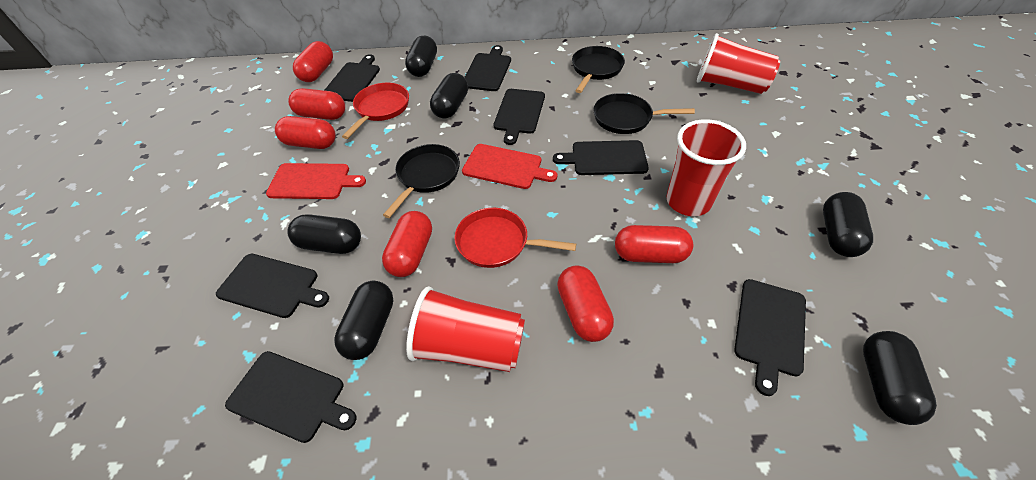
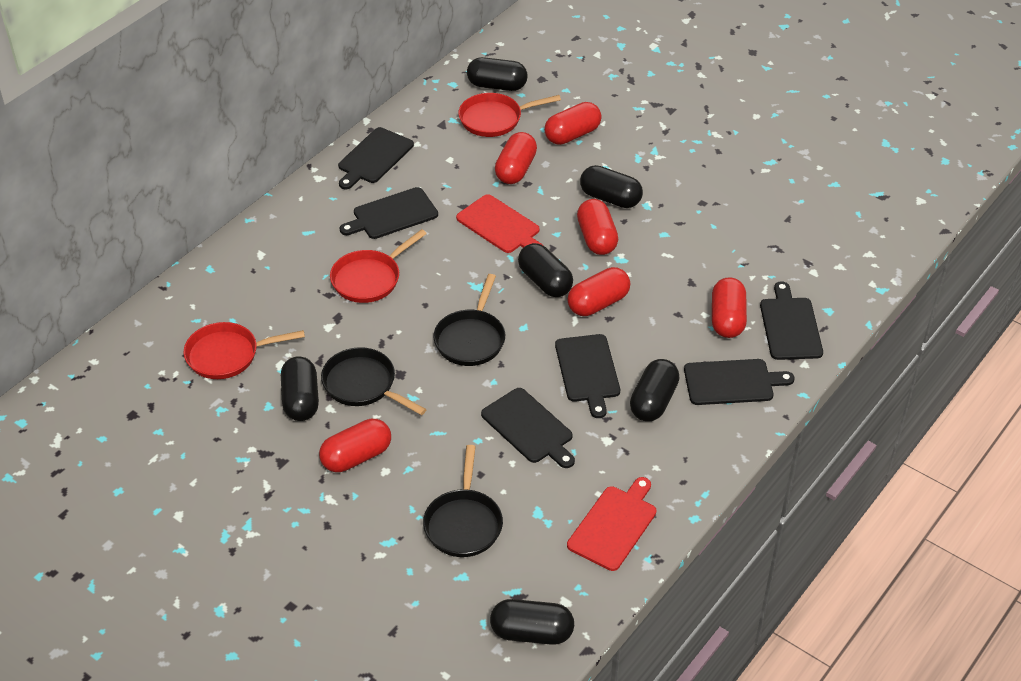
black cutting board: [216,254,329,318] [225,351,357,443] [324,54,380,102] [464,45,511,91] [494,89,545,145] [553,140,649,175] [734,279,806,396] = 7 -> [338,127,414,189] [340,187,438,239] [481,388,575,468] [555,334,620,418] [684,359,794,405] [760,281,823,360] = 6
red cup: [406,286,525,372] [666,119,746,216] [697,33,780,94] = 3 -> none = 0
red pan: [342,83,409,139] [454,208,576,268] = 2 -> [184,322,305,379] [330,229,427,303] [458,93,561,137] = 3

